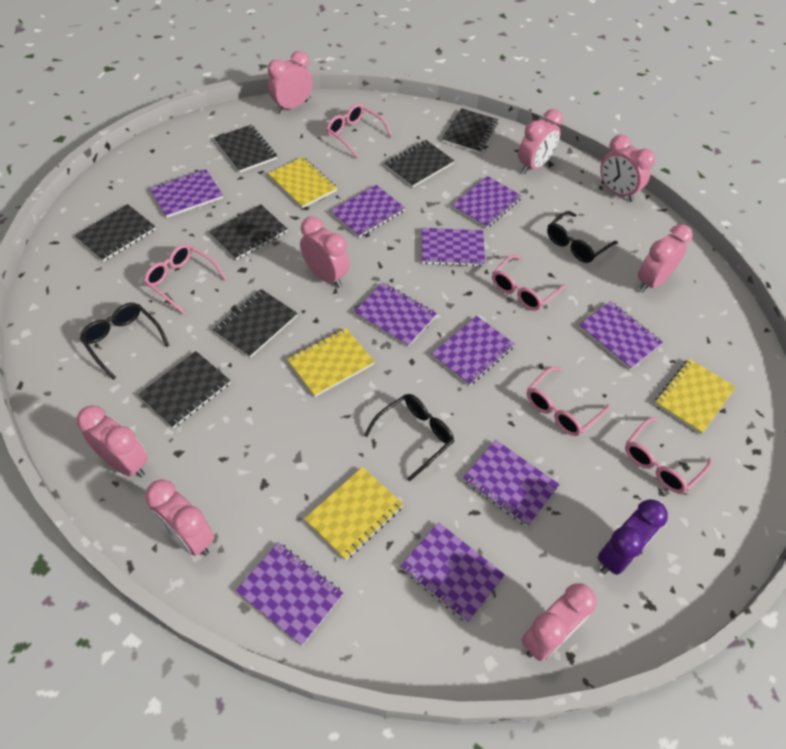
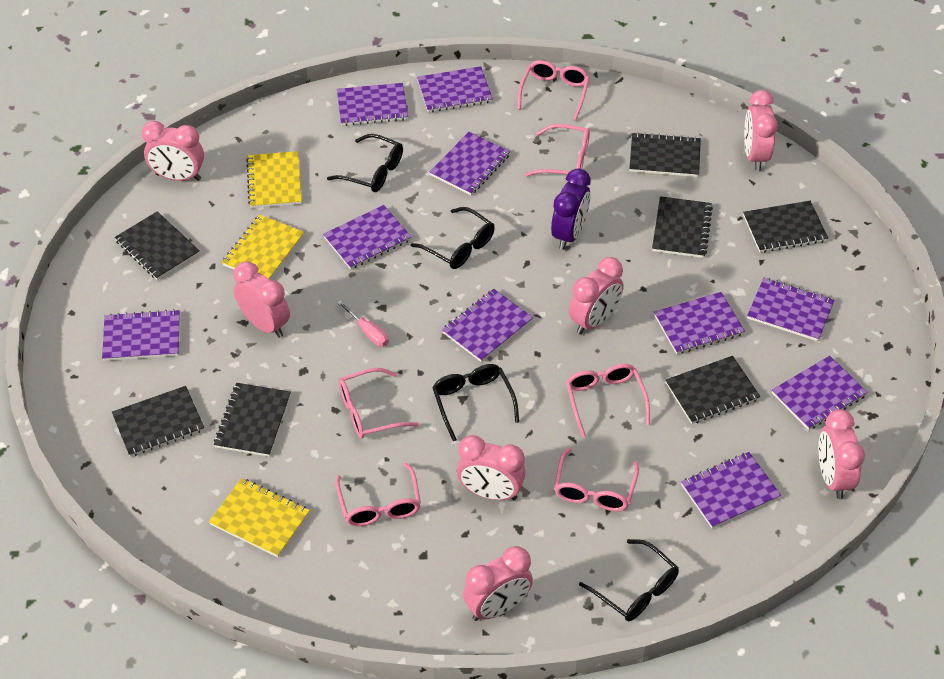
black glasses: [80,303,170,380] [364,394,454,481] [547,211,618,263] = 3 -> [327,134,403,192] [411,207,495,269] [432,364,519,441] [579,539,679,621] = 4
pink clock: [77,405,148,478] [145,479,214,556] [267,51,313,113] [300,216,350,288] [518,109,563,174] [521,583,596,662] [600,134,656,202] [638,224,693,292] = 8 -> [142,121,204,181] [233,262,290,338] [457,435,526,500] [463,546,533,621] [569,257,624,335] [744,90,778,171] [818,409,865,499] = 7
pink glasses: [144,244,227,314] [326,104,392,158] [492,255,566,311] [527,367,610,436] [625,418,712,493] = 5 -> [335,463,421,526] [339,368,419,439] [517,60,590,121] [525,124,590,176] [554,448,639,511] [566,364,650,437] = 6
pink screwdriver: none = 0 -> [337,300,389,346] = 1
yellow notebook: [268,157,337,208] [287,328,375,397] [304,467,404,560] [655,359,736,434] = 4 -> [209,478,310,557] [222,215,304,280] [246,151,302,208] = 3

